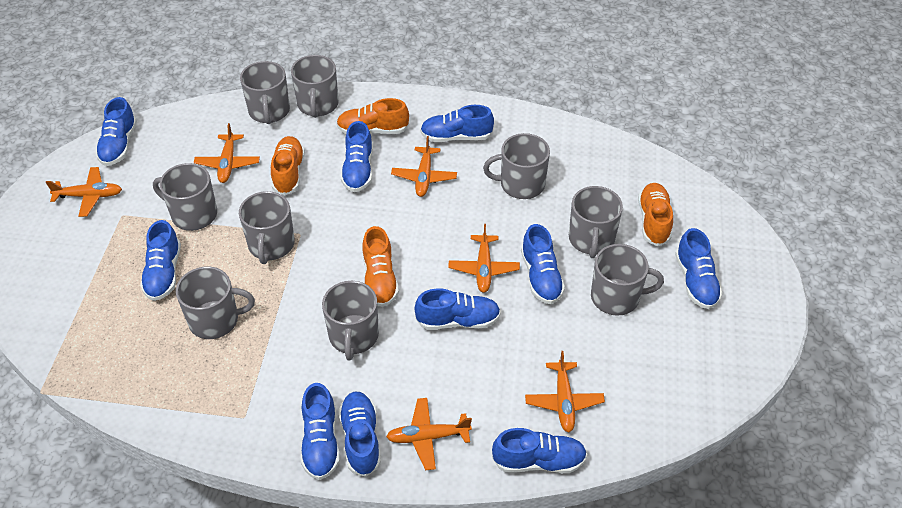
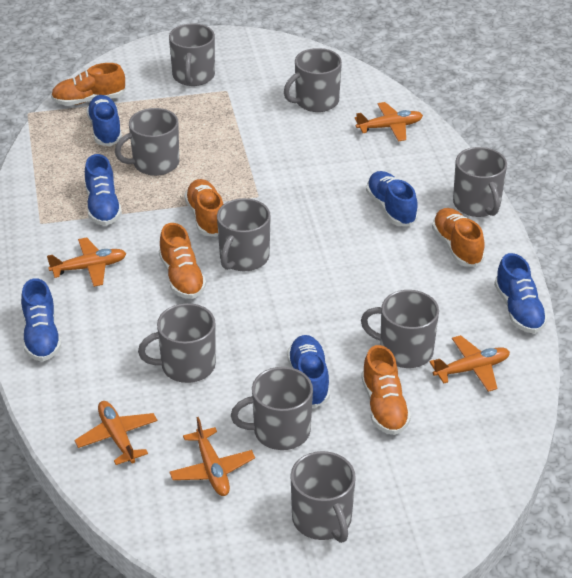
blue shoe: [96,97,137,166] [140,220,181,301] [301,383,340,480] [338,392,381,477] [341,121,373,192] [414,288,501,330] [420,105,494,142] [492,428,587,473] [521,224,565,304] [675,228,723,309] = 10 -> [21,278,61,361] [85,154,122,226] [86,95,122,146] [287,335,330,408] [366,171,418,226] [494,253,548,333] = 6
orange plane: [46,167,122,217] [194,123,260,183] [386,398,472,471] [391,136,457,197] [448,224,520,293] [525,351,605,432] = 6 -> [47,237,126,287] [74,401,157,465] [169,417,255,496] [355,102,423,142] [429,335,510,392] = 5
orange shoe: [271,136,305,195] [336,98,409,134] [362,226,399,307] [638,183,673,246] = 4 -> [51,63,126,106] [159,223,206,299] [184,179,223,237] [361,345,411,435] [432,208,485,267] = 5

